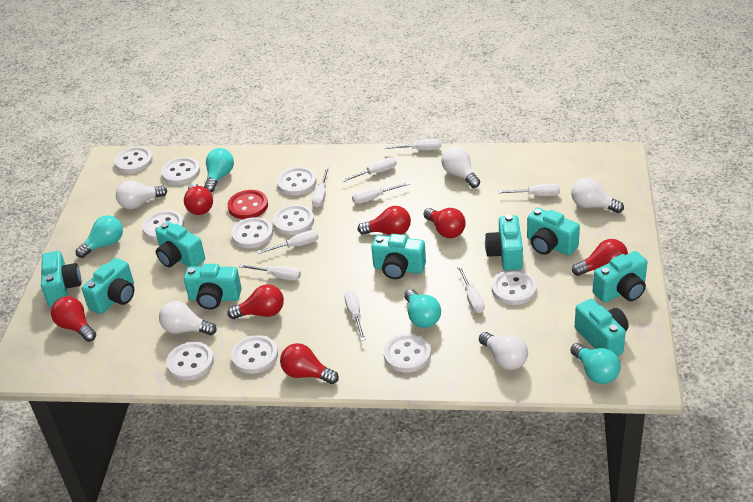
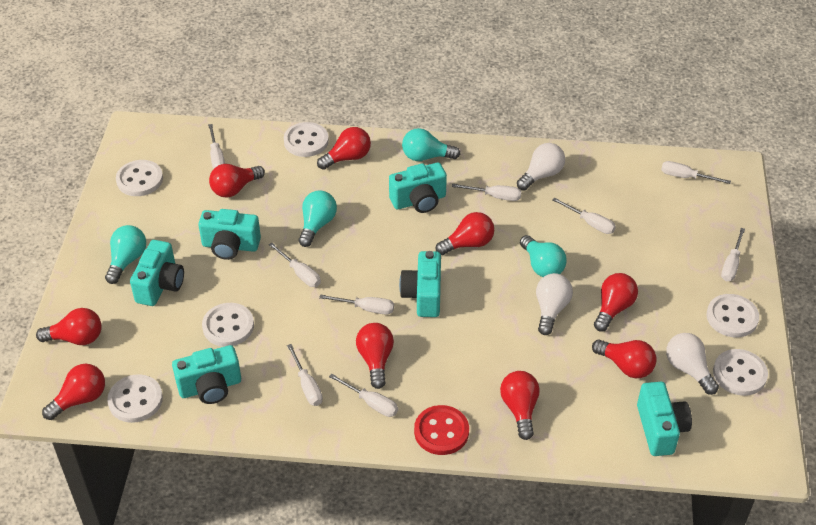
red light bulb: [51,296,96,342] [184,183,213,215] [227,284,284,319] [280,343,339,384] [358,206,411,235] [424,208,466,238] [572,239,628,276] = 7 -> [36,308,102,345] [42,364,105,420] [209,164,265,198] [317,127,371,170] [356,323,394,389] [436,212,494,255] [500,371,540,440] [592,339,657,378] [594,273,638,332] = 9
turquoise camera: [41,251,81,307] [82,258,134,314] [155,221,205,267] [184,264,242,309] [371,234,426,279] [485,215,523,271] [527,208,580,255] [575,299,629,356] [593,251,647,303] = 9 -> [130,240,184,306] [172,345,241,404] [198,209,261,260] [389,162,447,213] [399,251,441,317] [637,382,692,456] = 6
white button: [114,147,153,173] [143,210,184,241] [161,157,200,185] [166,342,214,381] [231,217,273,248] [231,335,278,374] [273,205,314,235] [277,167,317,196] [384,334,431,373] [492,270,537,305] = 10 -> [107,374,163,423] [116,160,163,196] [202,303,254,347] [284,122,329,157] [706,294,759,337] [713,349,768,396] = 6
white light bulb: [116,181,167,209] [159,301,217,335] [442,146,480,188] [479,332,528,370] [571,178,624,213] = 5 -> [517,143,565,191] [536,273,573,335] [666,333,719,395] = 3

